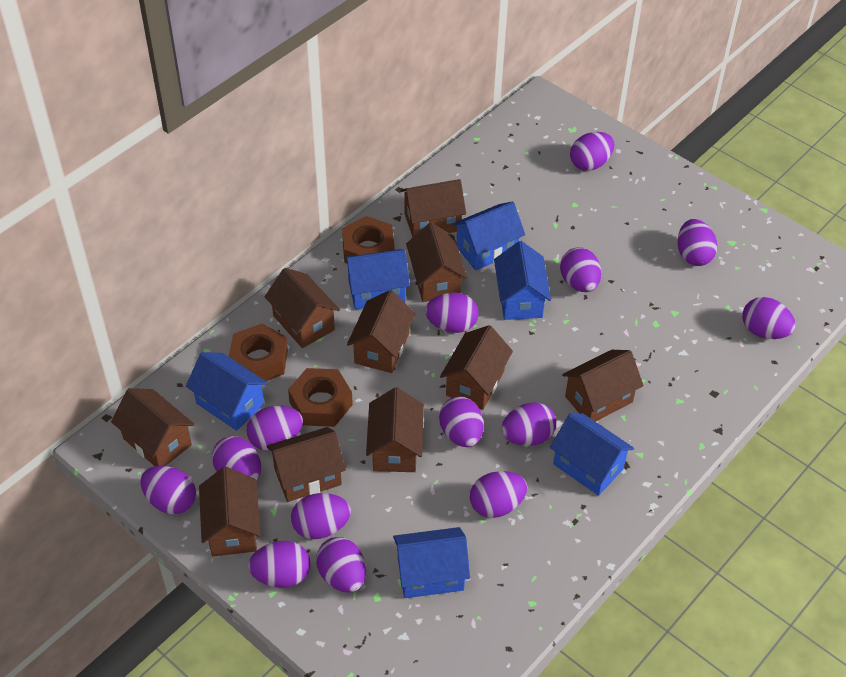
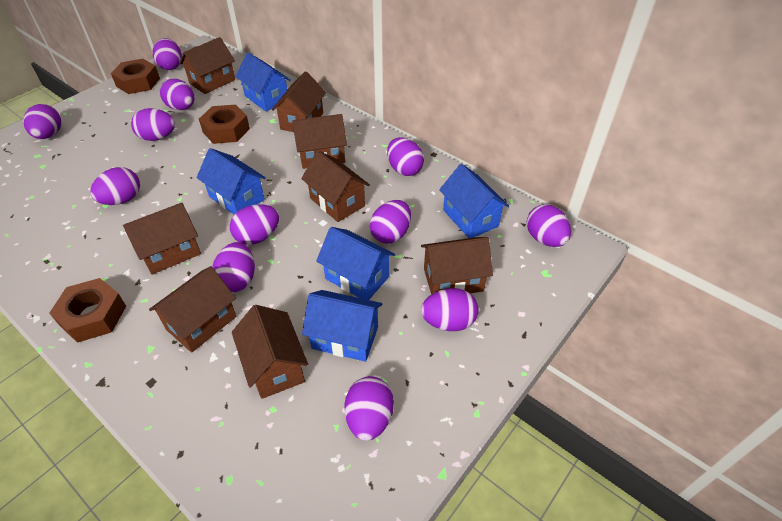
blue house: [186,352,268,431] [344,249,410,310] [393,527,470,598] [452,202,525,271] [494,241,551,320] [550,414,634,496] = 6 -> [197,148,266,214] [235,52,291,112] [302,290,383,362] [316,227,395,300] [439,164,509,238] = 5
brown house: [111,388,195,466] [199,467,261,557] [265,268,340,348] [267,427,346,502] [347,290,415,373] [366,387,424,472] [400,179,466,237] [406,223,467,302] [440,325,513,410] [562,350,644,422] = 10 -> [123,203,201,275] [149,266,236,353] [179,37,235,94] [232,305,308,399] [272,71,326,132] [292,114,347,169] [301,151,370,222] [421,237,493,295] = 8
purple egg: [140,466,196,514] [212,436,261,480] [246,406,303,451] [248,541,311,588] [291,493,351,539] [316,537,366,593] [425,292,478,333] [439,397,483,447] [470,471,527,518] [501,402,556,446] [560,247,601,292] [570,132,615,171] [678,219,717,266] [743,297,796,339] = 14 -> [23,104,61,139] [90,167,140,205] [131,108,175,141] [153,38,182,70] [160,79,194,110] [212,242,255,292] [230,204,279,245] [344,376,394,441] [370,200,411,244] [387,137,424,176] [421,288,479,331] [527,204,571,247] = 12

